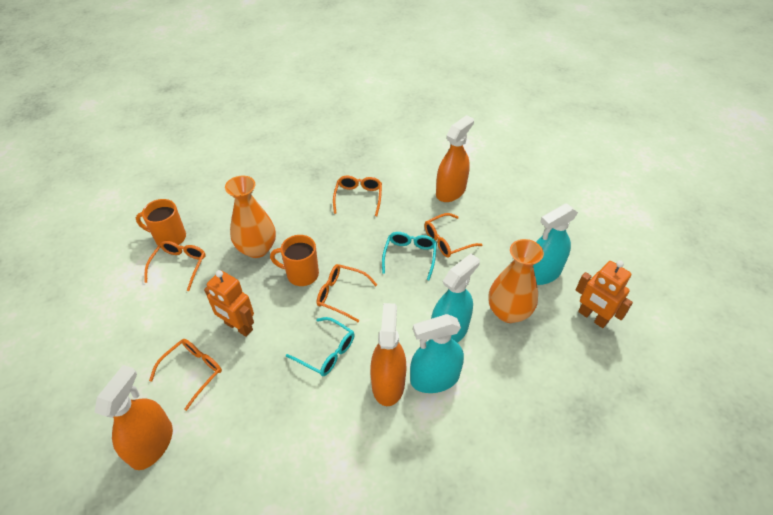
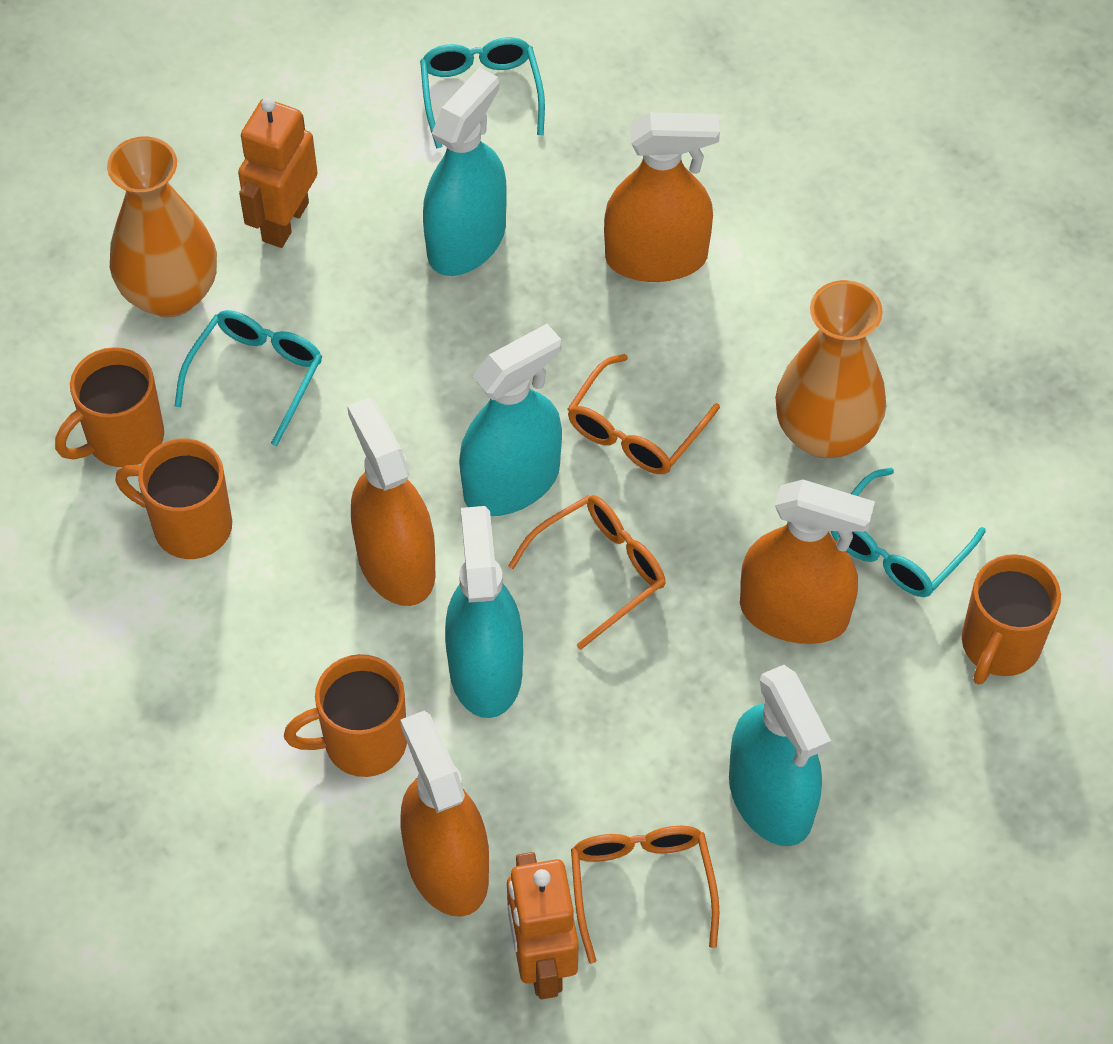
orange glasses: [145,241,206,291] [149,339,222,411] [317,264,377,322] [333,176,382,216] [424,213,483,258] = 5 -> [508,495,666,650] [567,354,720,474] [571,826,719,963] = 3
orange mug: [136,199,186,245] [270,235,319,286] = 2 -> [55,347,164,467] [116,439,232,559] [284,654,407,777] [962,554,1061,685] = 4
orange spray bottle: [94,365,173,470] [370,303,406,406] [436,115,474,202] = 3 -> [347,397,436,606] [400,711,489,917] [604,112,720,282] [740,480,875,644] = 4
turquoise glasses: [286,317,354,376] [382,232,437,280] = 2 -> [175,310,322,446] [420,37,545,149] [831,468,986,597] = 3
turquoise spray bottle: [410,314,464,393] [431,254,480,343] [533,203,578,285] = 3 -> [423,68,507,276] [445,506,523,718] [459,324,562,516] [729,665,831,846] = 4

